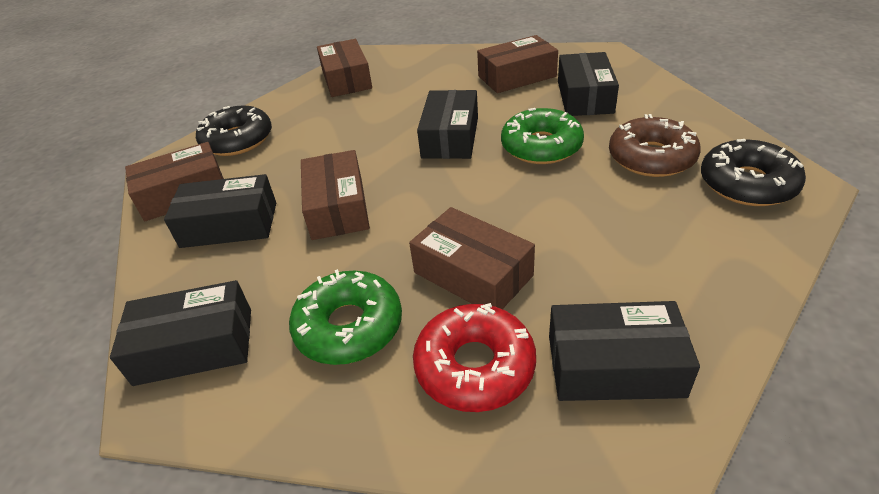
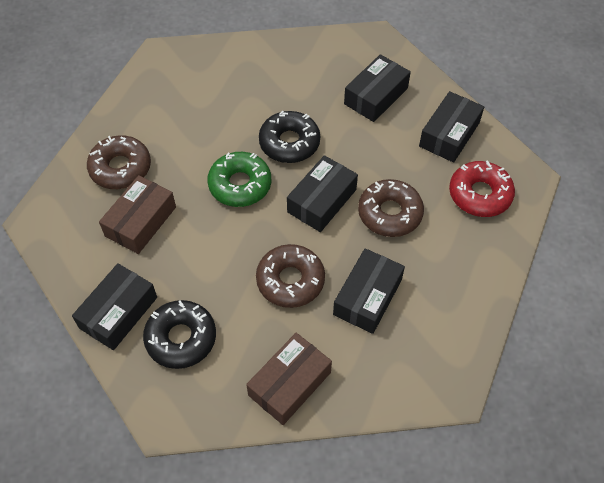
brown box: [125,142,224,221] [301,150,370,240] [317,39,372,97] [409,207,535,309] [477,35,558,93] = 5 -> [99,175,176,254] [246,333,332,425] = 2
brown donut: [609,114,701,177] = 1 -> [87,135,151,189] [256,244,325,308] [358,179,424,237] = 3
green donut: [289,269,402,365] [501,108,584,164] = 2 -> [207,152,271,207] = 1

